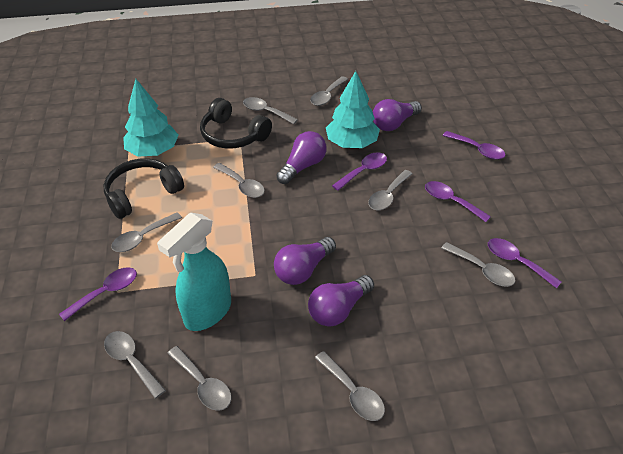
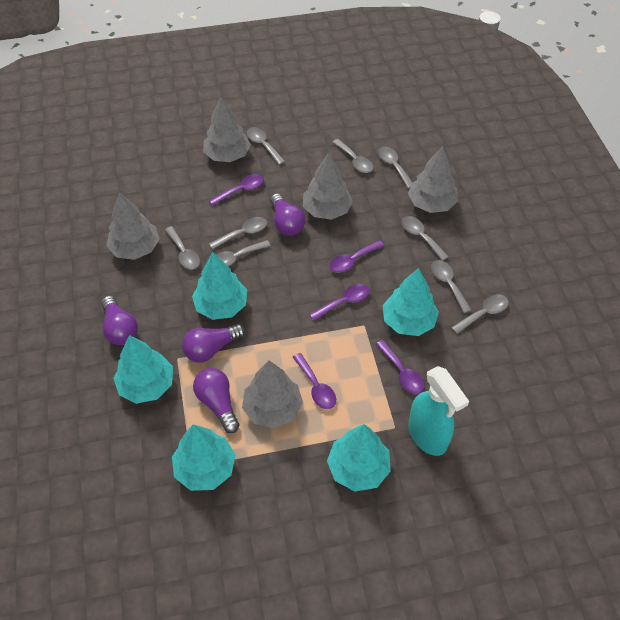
black headphones: [104,158,184,219] [200,98,272,149] = 2 -> none = 0
grey tree: none = 0 -> [106,192,160,260] [203,96,251,162] [242,360,303,429] [303,152,353,220] [408,146,458,213] = 5
turquoise tree: [123,79,178,157] [326,71,380,148] = 2 -> [113,335,173,404] [172,424,236,491] [192,252,247,320] [327,424,391,492] [383,268,439,336] = 5

